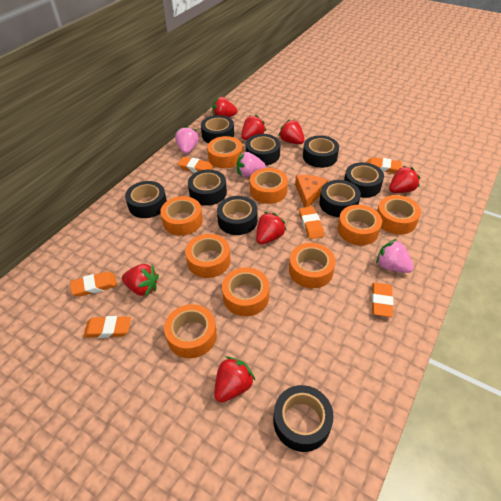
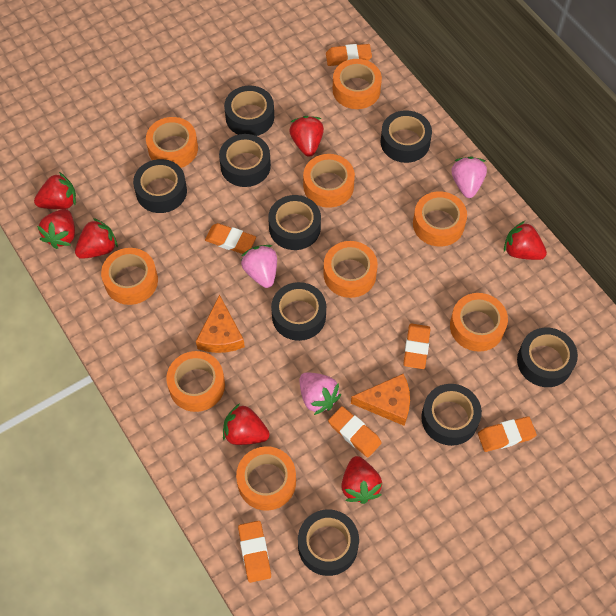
orange cheese: [295,175,328,208] = 1 -> [196,295,245,353] [351,374,410,426] = 2

